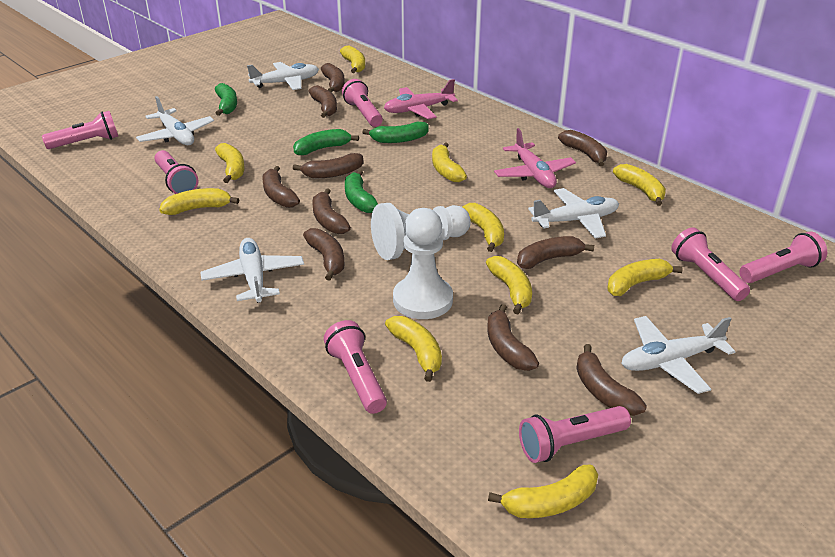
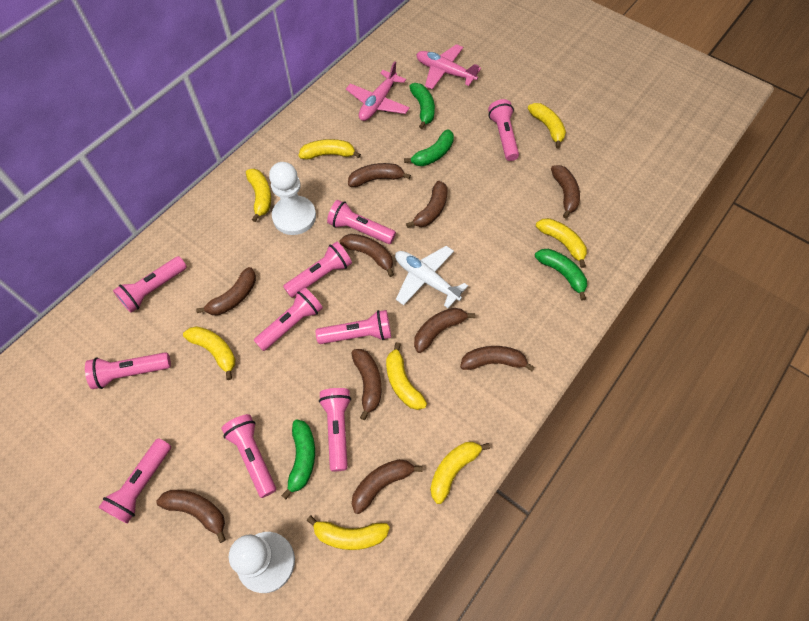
pink flashlight: [42,111,118,149] [154,150,198,194] [324,320,387,414] [342,79,383,127] [519,406,631,463] [671,227,750,301] [739,231,827,283] = 7 -> [85,352,171,389] [98,438,171,524] [113,256,187,313] [221,414,276,498] [254,287,323,351] [283,241,352,298] [316,310,391,344] [319,388,351,471] [327,200,396,244] [488,99,519,161] = 10
white plane: [136,96,214,145] [200,238,304,303] [247,62,319,90] [528,188,619,239] [621,316,735,394] = 5 -> [395,246,468,308] = 1
yellow banana: [159,188,239,215] [215,143,245,183] [340,45,365,73] [385,316,442,382] [432,143,467,182] [463,203,504,252] [486,256,532,314] [488,465,598,518] [608,259,683,296] [613,164,666,206] = 10 -> [183,326,236,380] [246,169,271,222] [298,139,361,160] [306,516,390,550] [386,342,427,410] [430,442,490,504] [528,103,566,148] [536,218,587,268] = 8

